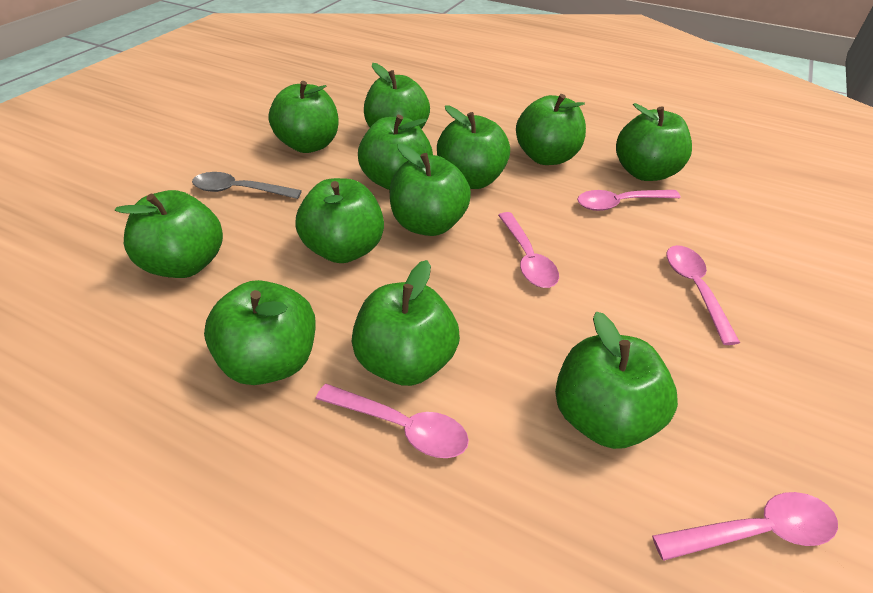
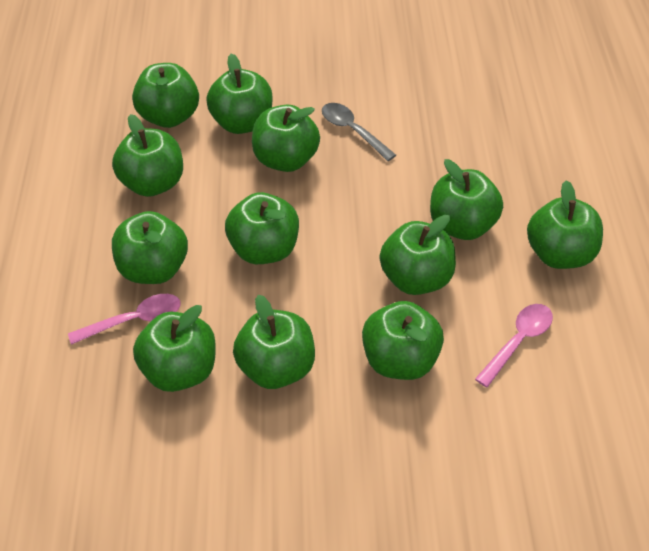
pink spoon: [316,384,469,458] [498,212,559,288] [577,190,681,211] [652,492,838,561] [666,245,740,345] = 5 -> [68,294,181,345] [475,304,553,388] = 2

